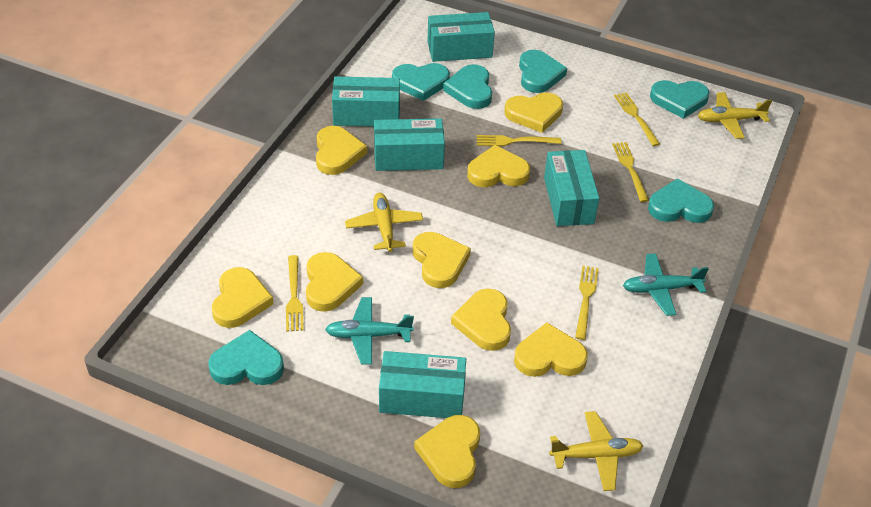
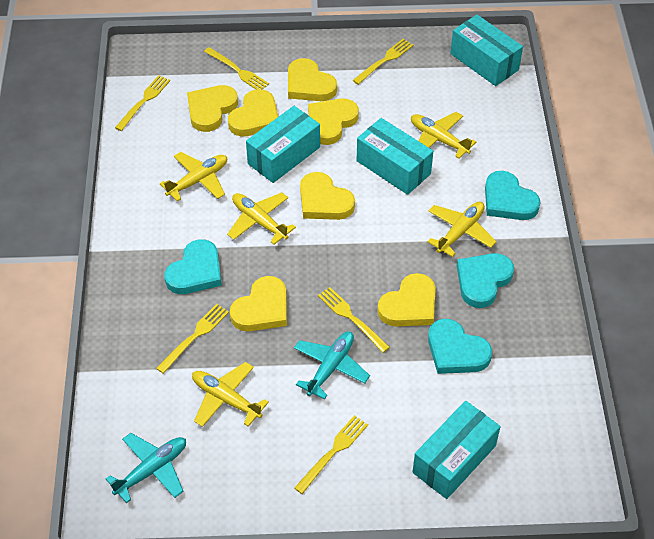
turquoise box: [332,76,400,126] [374,118,445,171] [379,351,466,418] [427,12,495,62] [544,150,599,226] = 5 -> [246,106,320,183] [356,118,433,195] [413,401,501,499] [450,14,523,86] = 4
turquoise heart: [208,330,284,385] [392,63,450,101] [443,64,492,109] [519,50,567,93] [648,178,714,223] [650,80,709,119] = 6 -> [164,239,222,294] [428,319,492,374] [457,253,514,308] [485,171,541,220] = 4
yellow fork: [286,255,304,332] [476,135,561,146] [575,266,599,340] [612,142,649,202] [614,92,660,146] = 5 -> [115,75,170,131] [156,304,229,374] [204,47,269,90] [294,415,368,494] [318,287,390,353] [352,39,413,85] = 6
yellow heart: [212,267,274,328] [306,252,363,312] [316,126,367,175] [413,232,471,288] [414,415,480,488] [451,288,511,351] [467,145,530,187] [504,93,563,133] [514,322,588,377] = 9 -> [187,85,238,132] [228,89,278,137] [230,276,287,331] [288,58,337,101] [300,172,355,220] [308,99,359,145] [377,273,436,327] = 7
yellow plane: [345,193,423,252] [549,411,644,491] [698,92,772,139] = 3 -> [160,152,227,201] [192,362,269,427] [227,193,296,245] [411,112,476,159] [427,202,497,257] = 5

